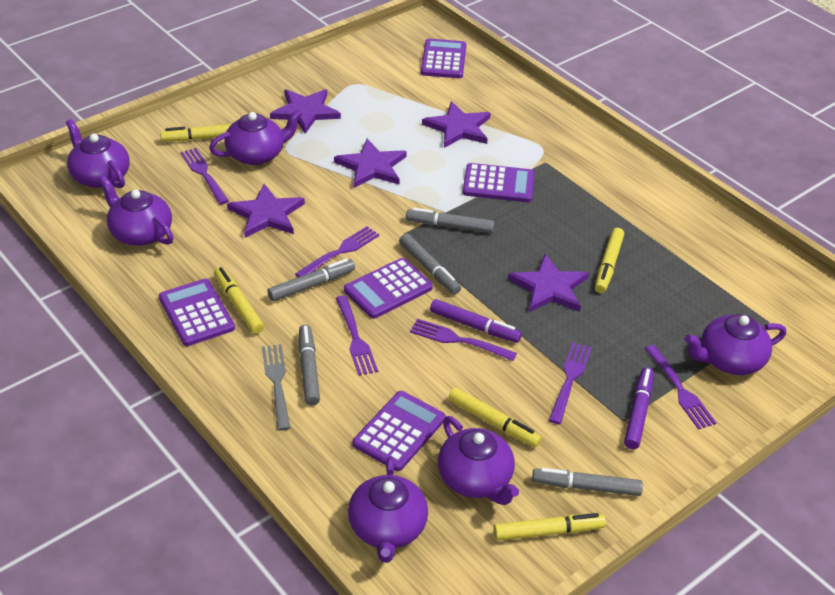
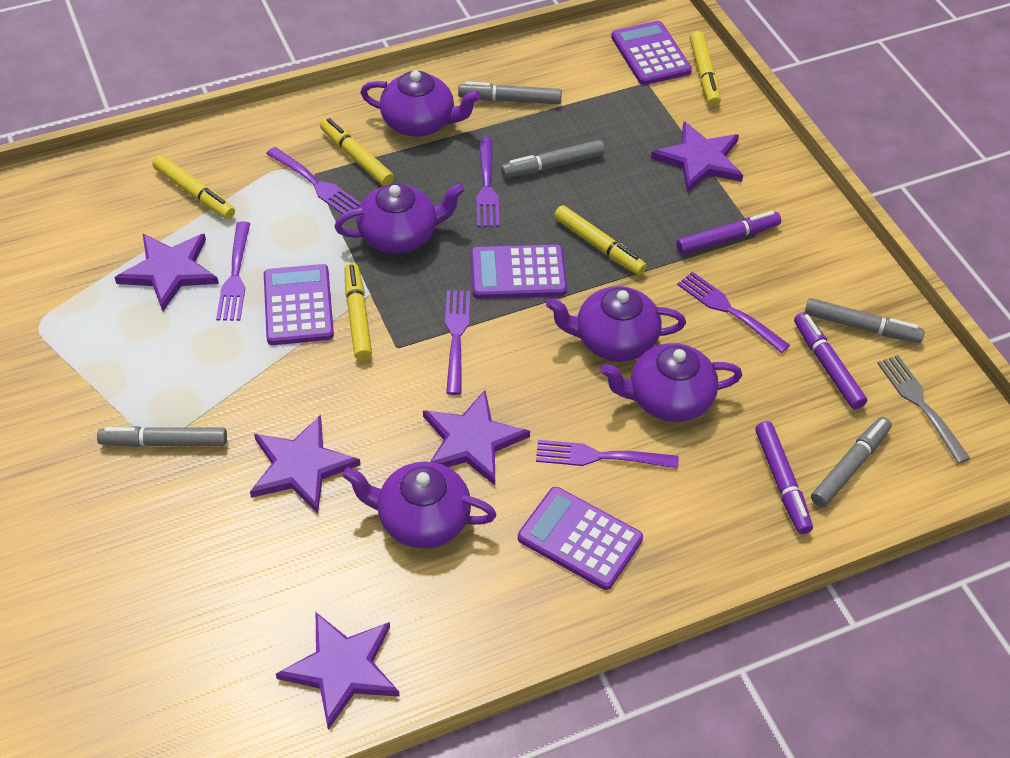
purple calculator: [159,279,235,346] [344,258,433,319] [353,391,445,471] [421,38,466,78] [463,163,535,202] = 5 -> [264,264,334,345] [471,244,567,299] [518,487,643,590] [611,21,692,85] = 4
purple marker: [430,299,522,343] [624,367,654,449] = 2 -> [676,211,781,255] [755,421,813,534] [794,312,867,410] = 3
purple teapot: [66,119,129,188] [99,176,174,246] [209,109,302,165] [348,456,428,563] [438,416,519,505] [684,314,786,375] = 6 -> [334,183,465,254] [342,462,496,549] [360,70,481,136] [546,286,686,362] [600,343,742,422] = 5

